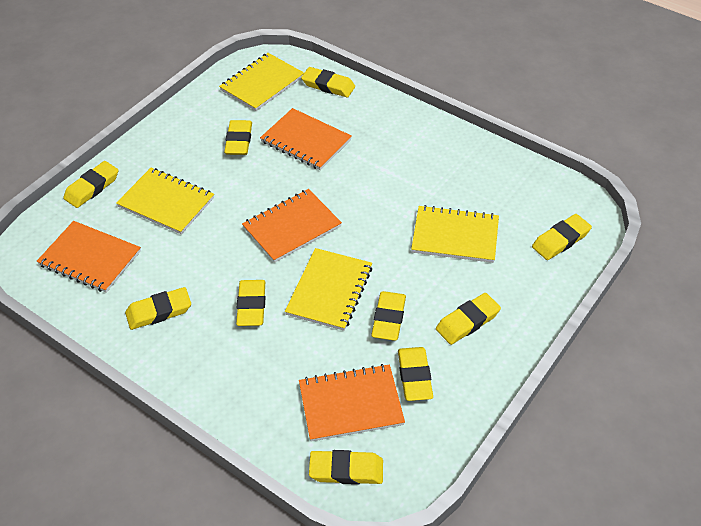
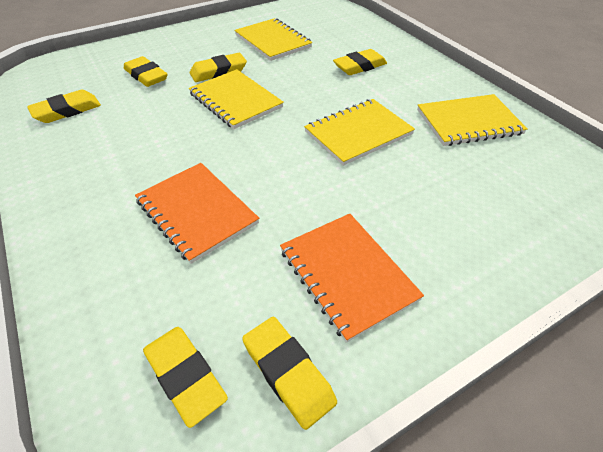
orange notebook: [37,221,141,293] [242,189,342,263] [260,108,352,170] [299,364,405,442] = 4 -> [135,163,259,264] [280,214,424,343] = 2
yellow eraser: [63,161,118,208] [125,287,191,330] [224,120,252,155] [236,280,266,326] [301,67,355,97] [309,450,383,485] [371,291,406,341] [398,347,433,401] [436,293,501,345] [532,214,592,260] = 10 -> [27,90,101,123] [124,56,168,87] [143,327,228,428] [190,53,247,82] [242,317,337,430] [333,49,387,75] = 6

